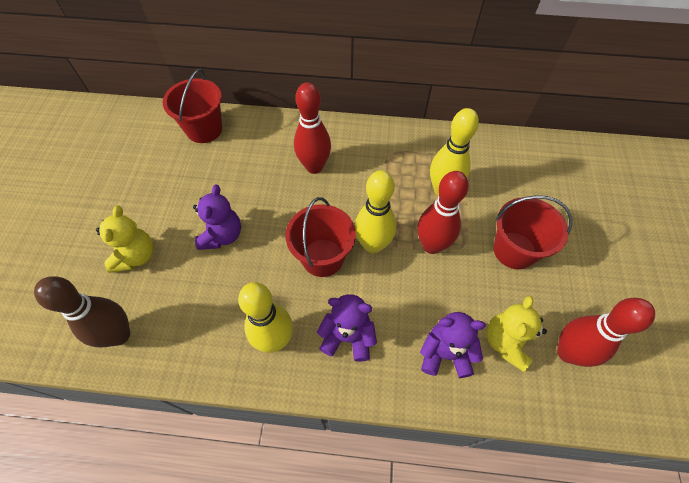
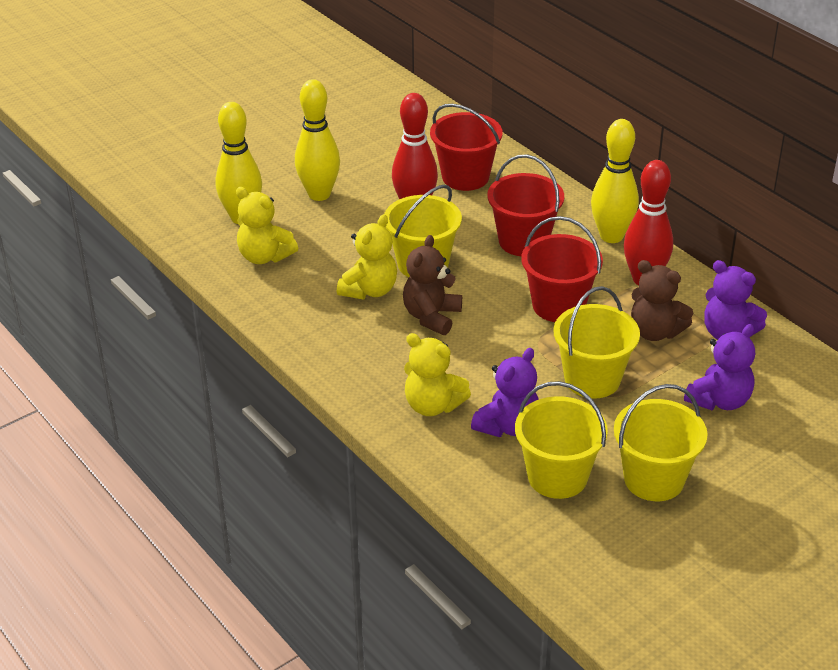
brown bowling pin: [34,276,130,347] = 1 -> none = 0
brown teddy bear: none = 0 -> [403,235,462,335] [631,260,693,341] = 2
red bowling pin: [294,82,331,174] [418,171,469,254] [557,298,655,367] = 3 -> [392,93,438,199] [624,160,673,285] = 2
yellow bucket: none = 0 -> [384,185,462,277] [515,381,608,499] [554,286,640,398] [614,384,707,501] = 4
yellow teddy bear: [96,206,153,273] [486,296,547,372] = 2 -> [236,187,298,264] [337,214,397,299] [404,333,471,416] = 3

